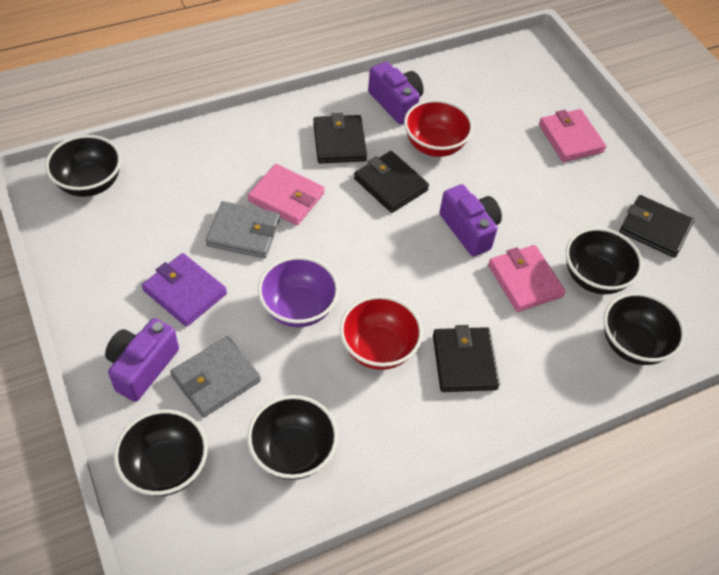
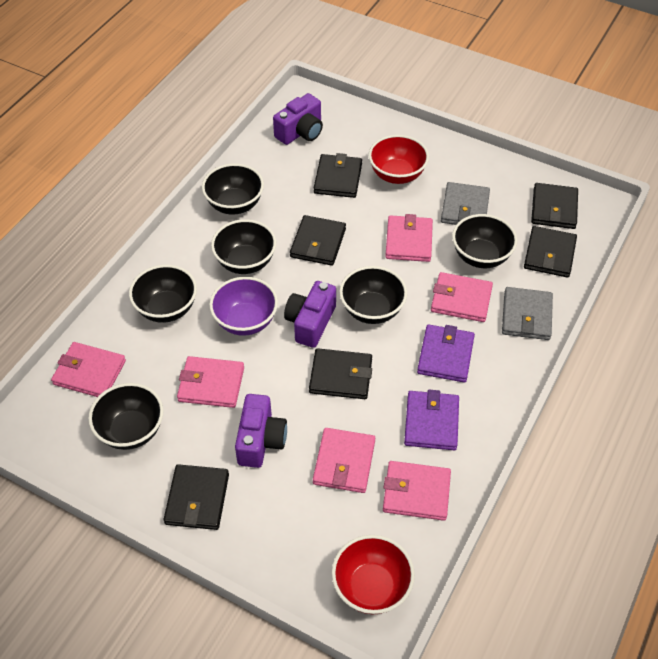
black bowl: [45,135,121,197] [114,409,208,496] [247,395,338,480] [566,227,643,294] [604,293,685,365] = 5 -> [88,383,164,450] [129,265,197,323] [202,163,264,214] [211,219,276,274] [339,266,407,324] [452,214,517,268] = 6
black wallet: [313,113,367,163] [354,151,429,213] [433,325,500,392] [619,195,694,258] = 4 -> [164,464,229,530] [290,215,346,266] [309,348,372,399] [314,153,362,198] [524,226,577,278] [531,183,578,229] = 6
pink wallet: [248,164,325,225] [488,245,565,312] [539,109,606,162] = 3 -> [51,342,126,397] [177,356,244,408] [313,428,375,493] [383,461,451,521] [385,214,433,262] [431,272,493,322] = 6
purple wallet: [142,253,227,327] = 1 -> [404,390,459,450] [417,324,475,383] = 2

